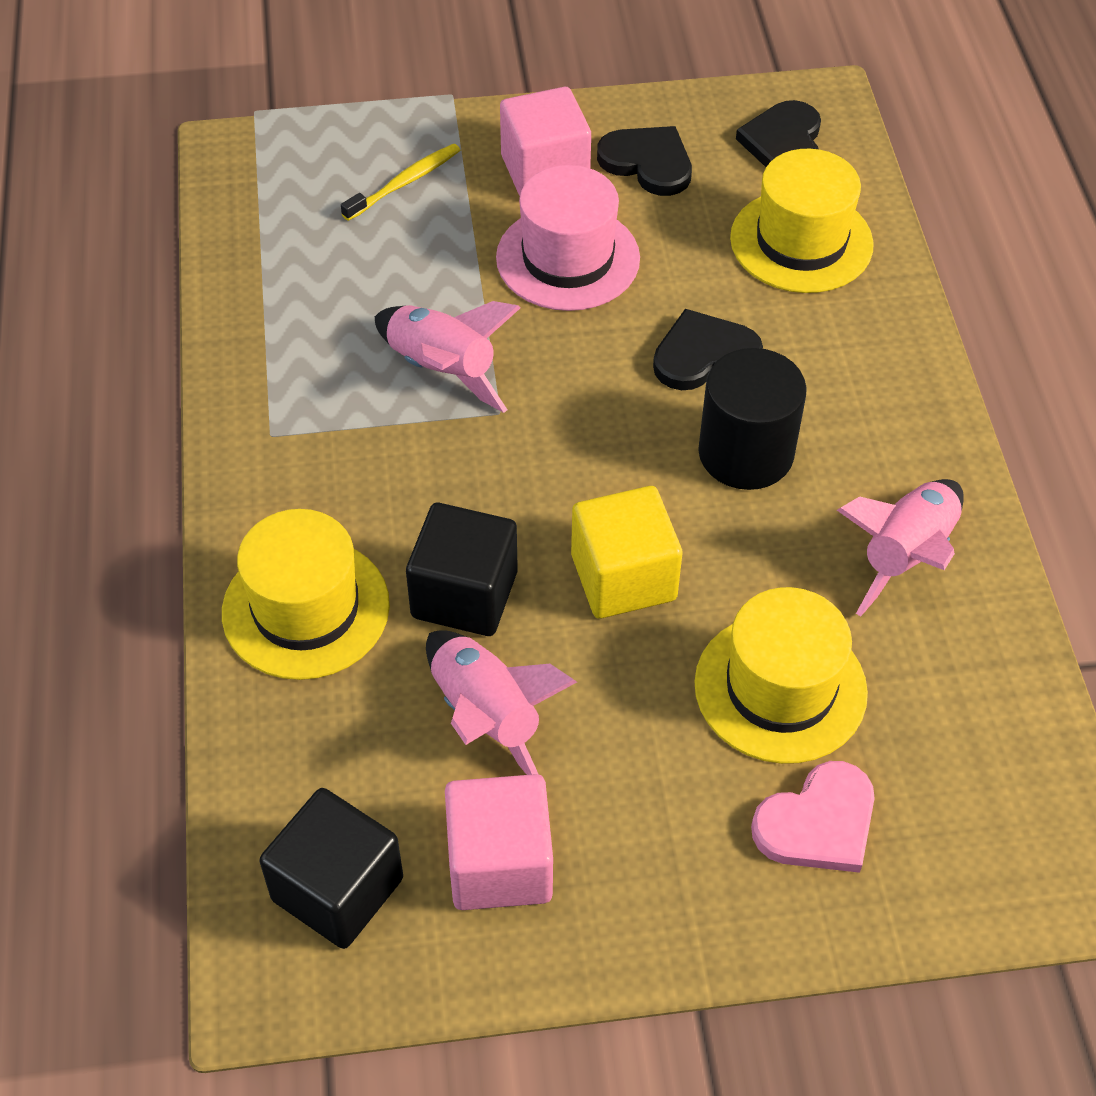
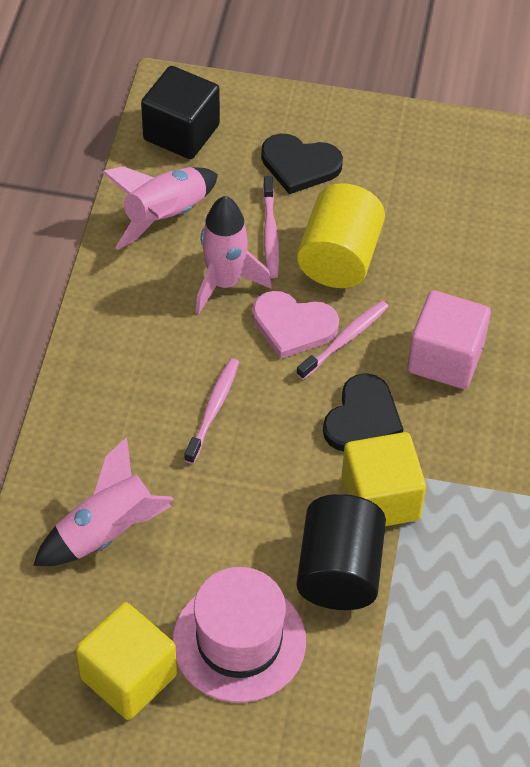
black cube: [259,788,403,949] [406,503,518,636] = 2 -> [141,66,220,159] = 1
black heart: [597,126,692,196] [653,309,763,390] [736,100,821,167] = 3 -> [261,133,343,194] [323,373,403,452] = 2
pink cube: [445,774,553,910] [500,87,591,196] = 2 -> [407,290,491,389] = 1
pink toothbrush: none = 0 -> [184,358,239,464] [263,176,279,278] [296,301,389,380] = 3
yellow cube: [571,486,682,618] = 1 -> [76,602,177,720] [341,432,426,526] = 2
yellow cylinder: none = 0 -> [297,183,385,288] = 1
yellow hat: [222,509,390,680] [694,587,868,764] [730,149,874,293] = 3 -> none = 0
yellow toothbrush: [341,144,460,221] = 1 -> none = 0

